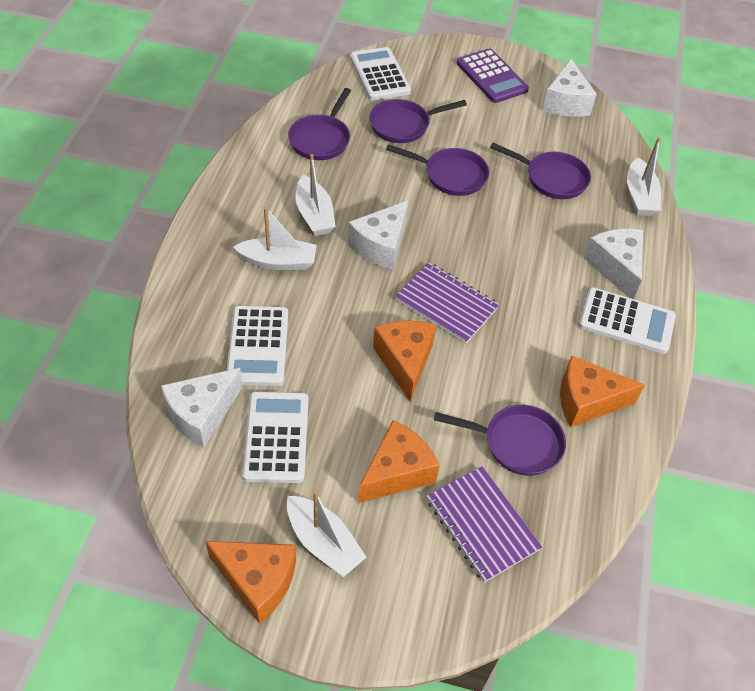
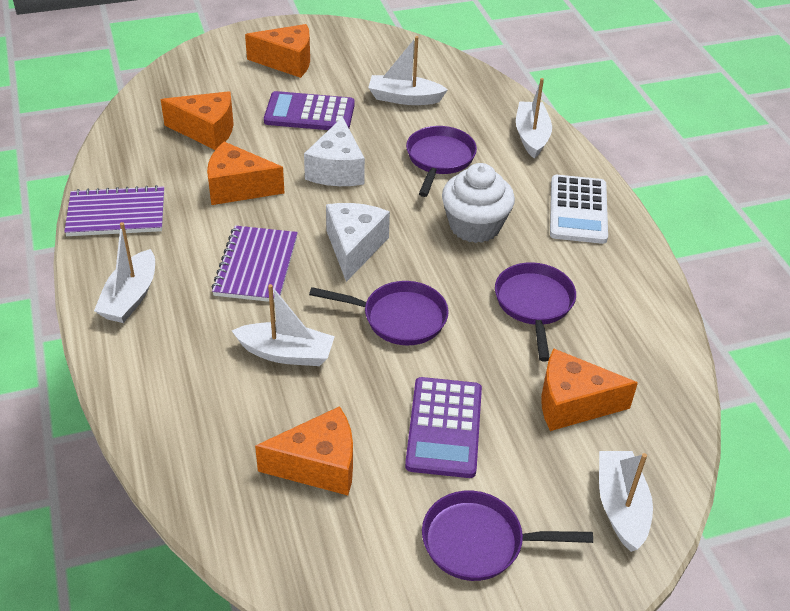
orange cheese: [205,541,296,624] [358,420,440,503] [373,321,436,402] [560,355,645,427] = 4 -> [161,91,234,150] [207,142,285,205] [245,24,310,78] [255,406,353,495] [541,348,638,431] = 5
purple calculator: [457,48,529,103] = 1 -> [264,91,355,130] [405,377,482,478] = 2
purple pan: [288,88,351,160] [369,99,467,143] [386,144,489,196] [434,405,566,476] [490,143,591,199] = 5 -> [309,281,449,345] [406,126,477,197] [422,491,593,581] [495,262,576,361] = 4
white boat: [233,207,316,270] [287,491,366,577] [296,154,336,236] [627,137,661,216] = 4 -> [94,222,155,323] [232,284,335,366] [368,36,448,105] [516,78,552,159] [599,451,653,552] = 5
white calculator: [227,306,289,386] [242,391,309,483] [350,47,411,100] [578,287,676,354] = 4 -> [550,175,608,244] = 1
white cheese: [161,368,243,448] [348,201,408,270] [542,59,597,117] [584,229,643,299] = 4 -> [304,117,365,186] [326,203,390,282] = 2
white cupcake: none = 0 -> [442,163,515,243] = 1

